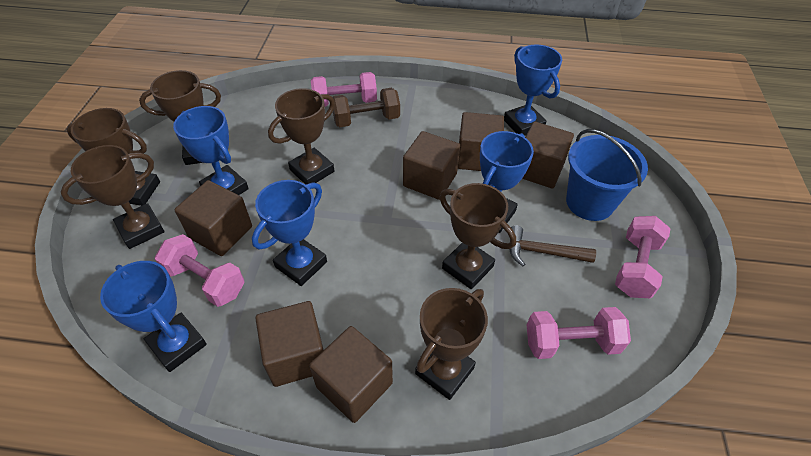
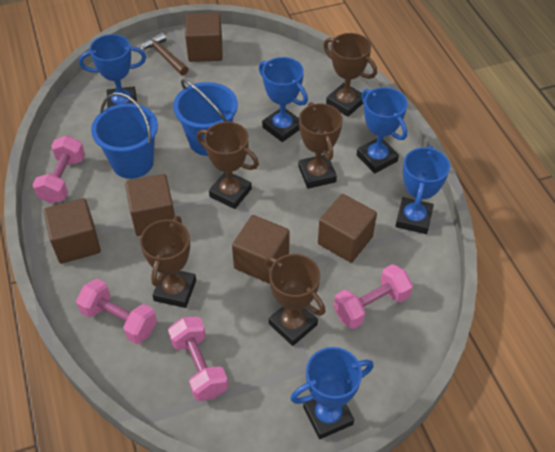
blue bucket: [566,129,648,221] = 1 -> [91,92,158,179] [173,79,238,156] = 2
brown cube: [175,180,252,256] [255,301,324,387] [309,326,393,423] [403,131,460,200] [458,112,504,171] [522,122,574,188] = 6 -> [44,198,101,264] [125,174,175,236] [185,13,222,62] [232,215,290,284] [318,194,377,263] = 5
brown dumbbell: [333,88,400,127] = 1 -> none = 0
brown trophy: [61,145,164,249] [67,108,160,206] [139,70,221,165] [268,88,335,184] [415,288,488,400] [440,183,516,289] = 6 -> [140,216,196,308] [197,122,259,209] [265,254,325,346] [298,102,343,189] [323,33,377,117] = 5

